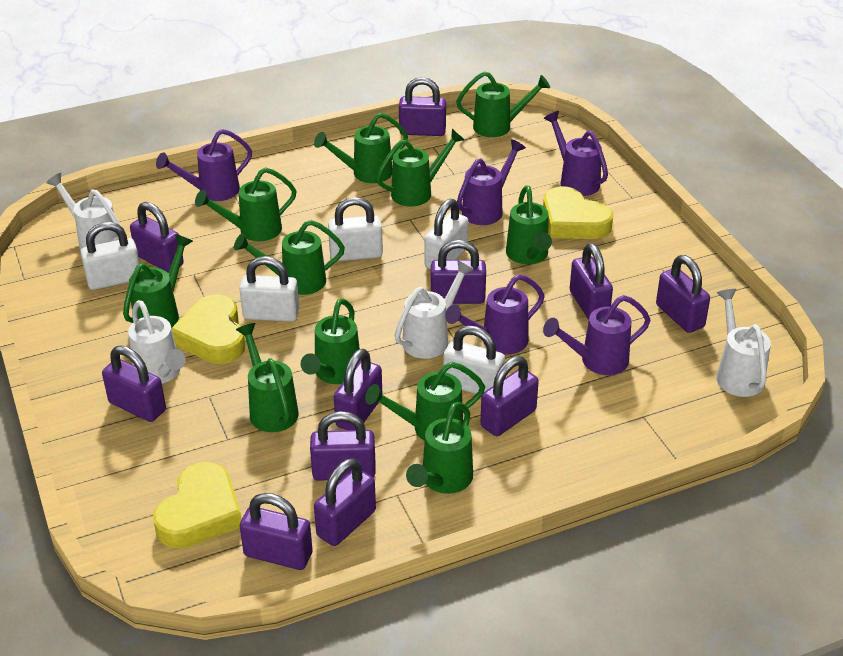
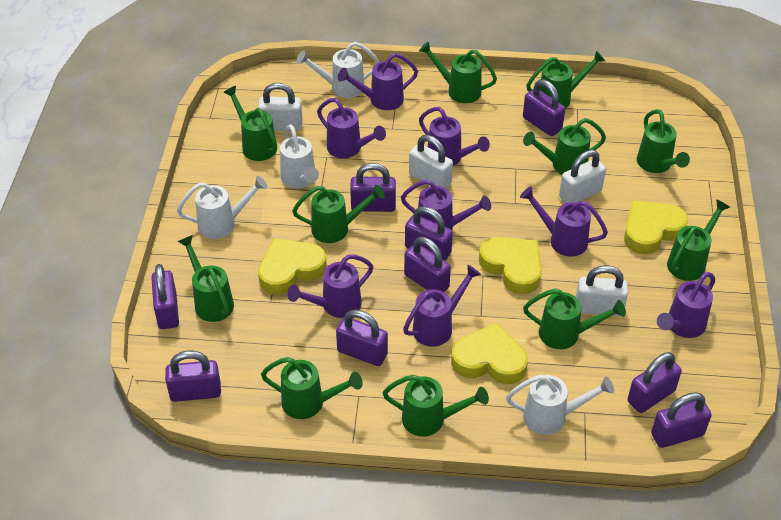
purple padlock: [102,345,166,422] [130,202,184,273] [240,493,313,570] [310,411,376,481] [314,458,376,546] [334,349,383,430] [399,77,446,136] [431,240,486,304] [480,356,539,436] [570,243,613,320] [656,255,710,333] = 11 -> [151,264,179,329] [165,350,221,402] [336,310,388,366] [350,163,396,212] [404,237,451,292] [405,206,453,261] [523,79,565,136] [628,352,682,413] [651,392,712,448] = 9
purple watering can: [156,129,252,201] [445,274,545,355] [457,139,526,225] [543,295,650,375] [544,111,608,196] = 5 -> [287,255,373,318] [317,98,386,158] [338,53,418,110] [401,179,491,230] [403,265,481,347] [419,107,490,166] [520,187,608,257] [657,272,715,338] = 8
white padlock: [81,222,140,290] [239,256,299,322] [328,197,383,261] [424,199,468,269] [443,326,505,394] = 5 -> [258,83,303,131] [409,135,453,188] [559,150,606,203] [576,265,628,316] = 4
yellow heart: [153,462,242,549] [172,294,245,364] [543,186,613,239] = 3 -> [258,238,327,295] [451,323,528,384] [479,237,542,294] [624,201,688,254] = 4

